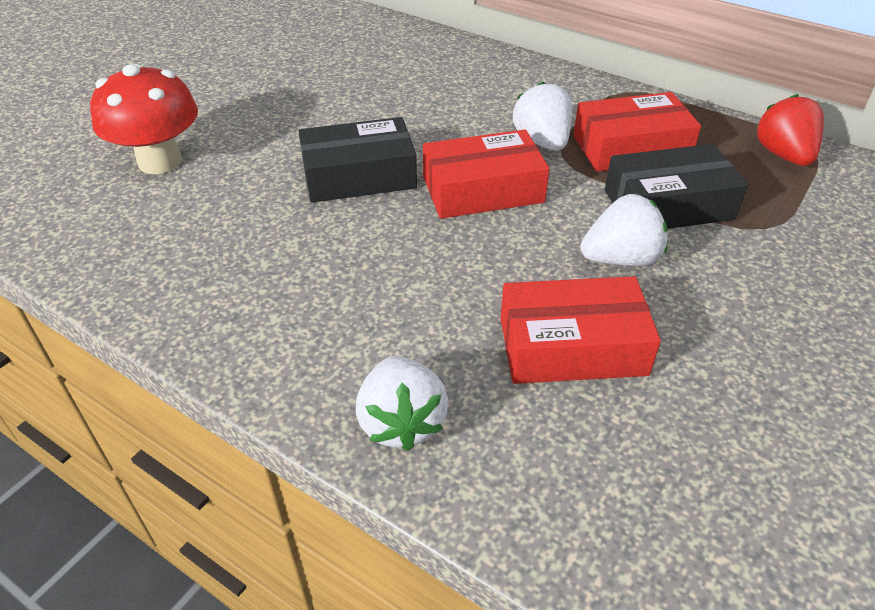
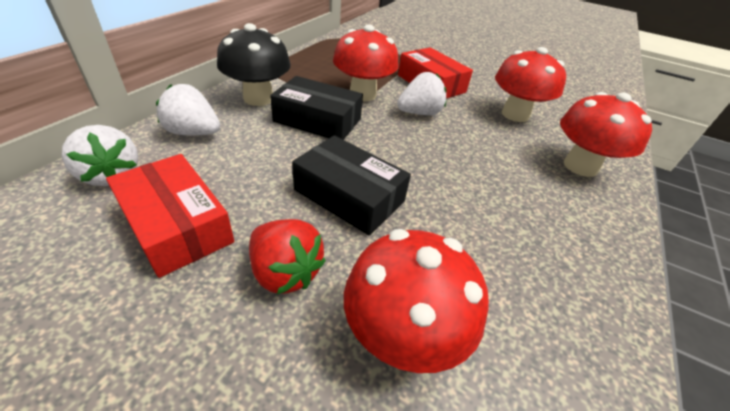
black mushroom: none = 0 -> [217,23,291,106] = 1
red box: [423,129,550,219] [500,276,661,384] [573,92,701,172] = 3 -> [106,154,234,278] [398,47,473,98] = 2
red mushroom: [90,64,198,174] = 1 -> [333,25,399,101] [344,229,489,373] [495,47,566,122] [560,92,652,177] = 4

